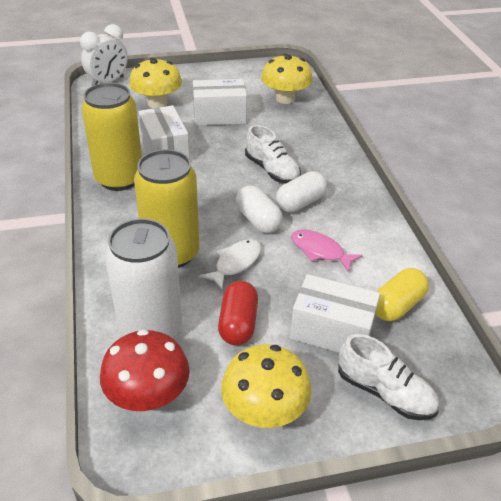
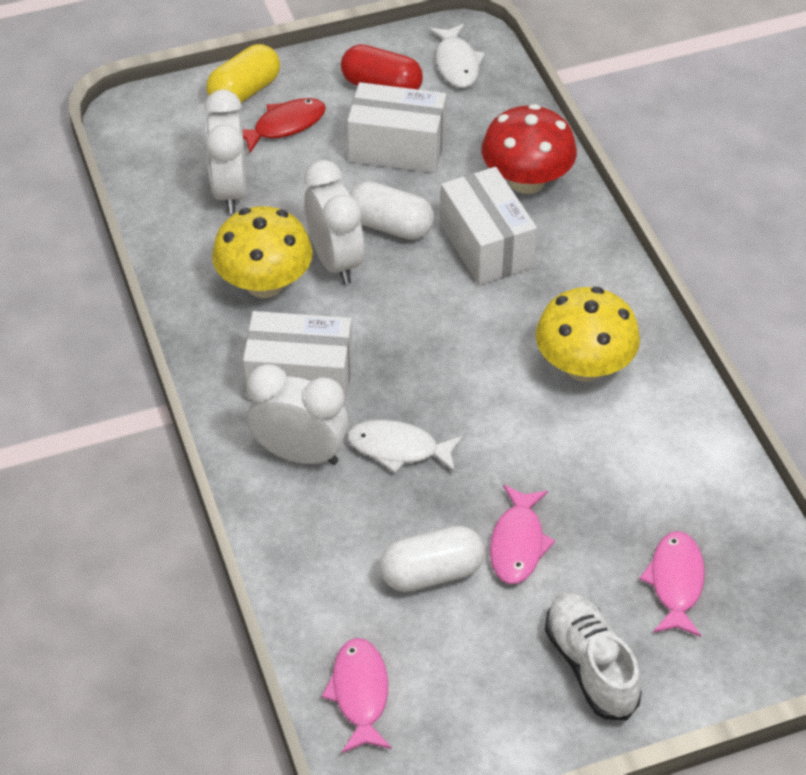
pink fish: [291,230,363,273] = 1 -> [322,638,392,753] [490,485,555,584] [639,531,705,637] = 3
red fish: none = 0 -> [243,98,326,153] = 1
white can: [105,218,182,338] = 1 -> none = 0
white clock: [80,24,128,86] = 1 -> [204,90,247,213] [247,364,349,465] [304,160,365,284] = 3
white fish: [199,239,262,290] = 1 -> [347,420,463,473] [429,24,485,88] = 2
white shoe: [245,125,301,184] [338,334,439,420] = 2 -> [545,592,642,720] = 1
yellow can: [81,83,142,191] [134,150,199,268] = 2 -> none = 0
yellow mushroom: [129,58,182,108] [221,344,311,428] [261,54,313,104] = 3 -> [212,206,313,298] [536,287,640,382] = 2

